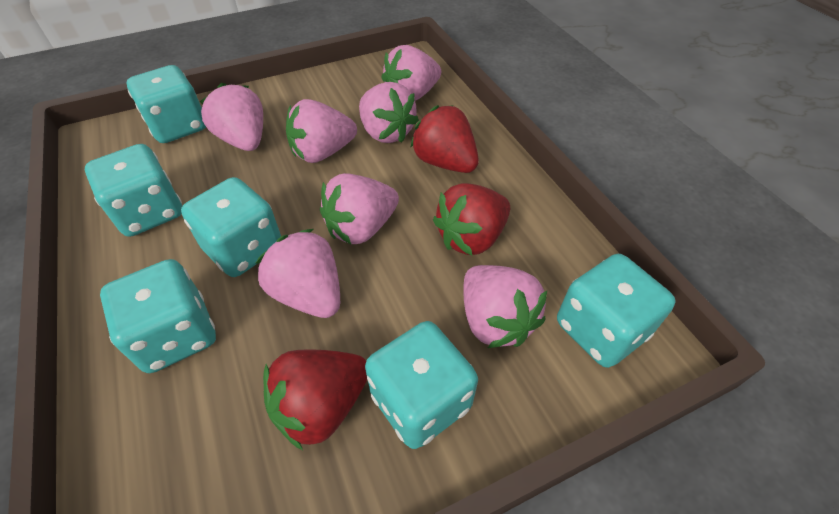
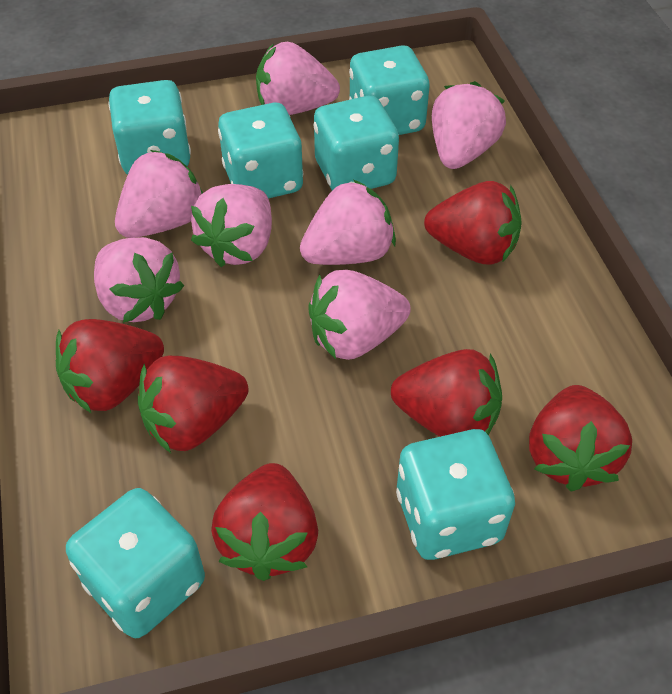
red strawberry: [263,350,367,450] [410,105,479,173] [433,183,510,256] = 3 -> [56,319,164,413] [138,356,248,453] [211,463,318,581] [391,349,502,437] [424,181,522,264] [529,385,632,492] = 6

